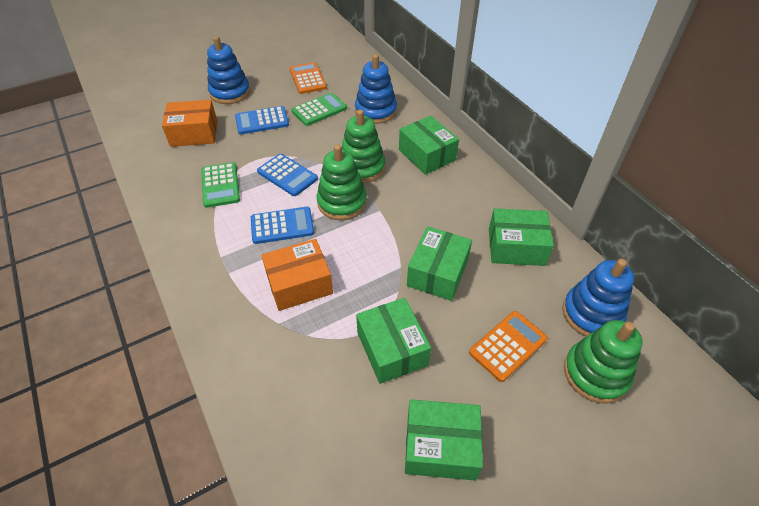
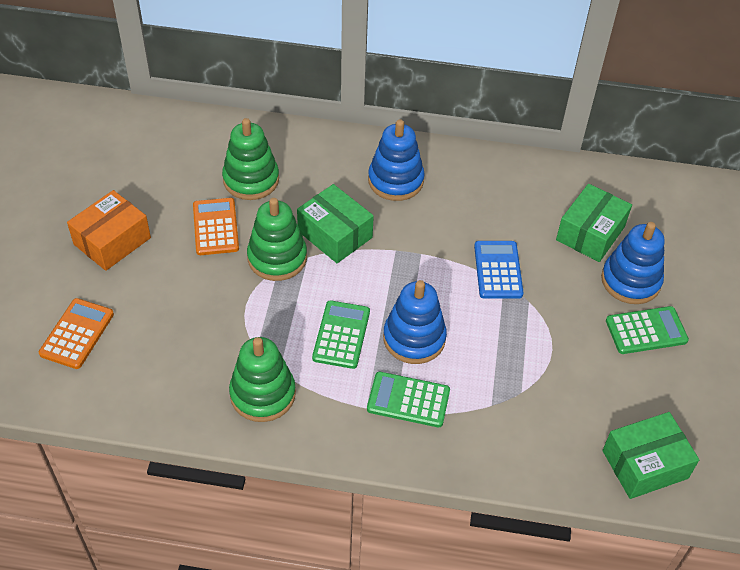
blue calculator: [235,106,289,134] [251,207,314,244] [257,153,318,196] = 3 -> [474,241,524,299] = 1
green box: [356,298,431,384] [399,116,459,175] [405,399,483,481] [407,226,472,301] [489,208,554,266] = 5 -> [297,184,374,263] [556,184,632,262] [602,412,699,499] = 3
green calculator: [201,162,240,208] [292,93,347,126] = 2 -> [312,300,370,369] [367,372,450,427] [606,306,689,354] = 3
orange box: [162,100,217,147] [261,239,333,311] = 2 -> [67,190,151,271] = 1

